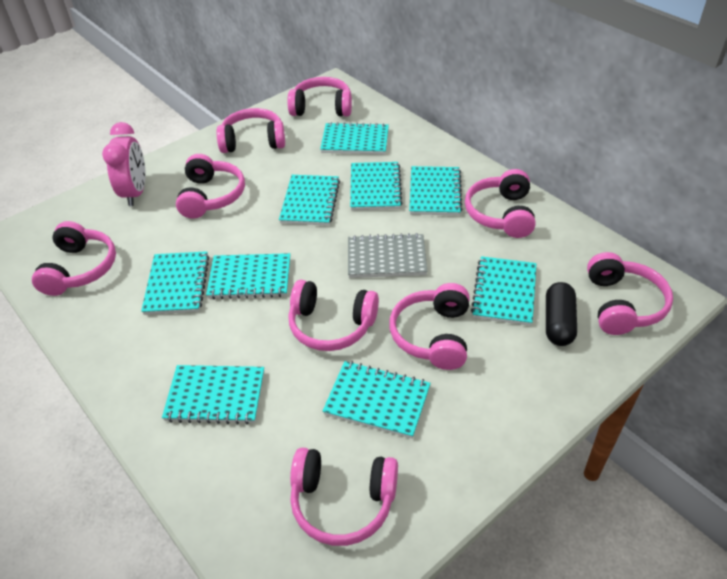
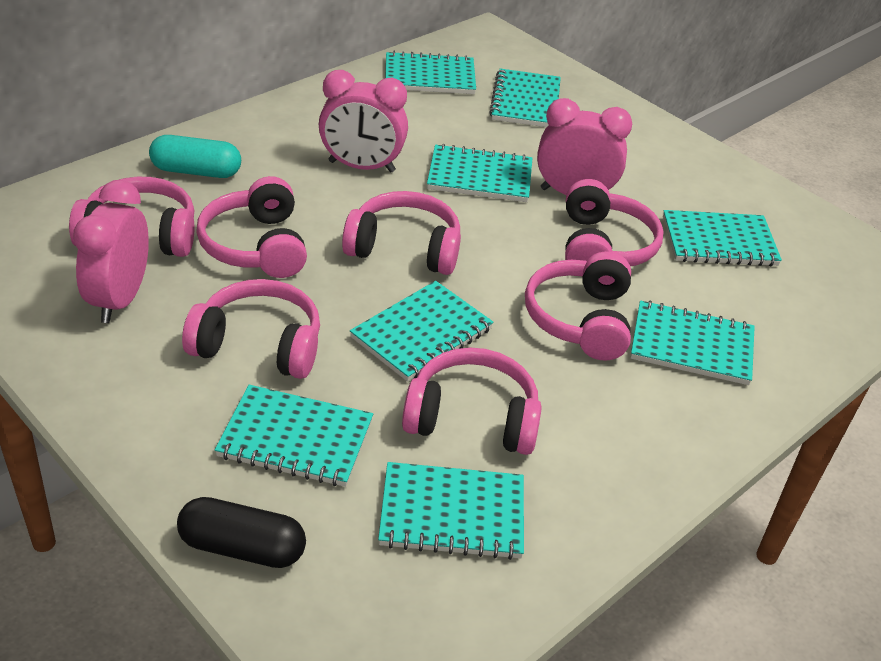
grey notebook: [348,233,427,278] = 1 -> none = 0
pink clock: [102,122,146,206] = 1 -> [73,180,149,323] [319,70,408,172] [537,98,632,195] = 3
pink headphones: [32,221,116,296] [176,154,245,219] [216,108,285,153] [287,77,352,117] [288,280,379,351] [290,448,398,546] [389,283,470,370] [465,169,536,238] [587,252,673,335] = 9 -> [69,177,195,257] [182,279,320,379] [196,176,307,278] [342,191,461,275] [402,347,542,455] [525,251,631,361] [565,179,664,266] = 7
turquoise capsule: none = 0 -> [149,135,241,178] = 1
turquoise notebook: [141,251,209,315] [162,365,264,424] [206,253,290,299] [279,175,340,226] [320,122,389,154] [323,361,431,439] [350,162,402,210] [409,166,462,215] [471,256,536,326] = 9 -> [215,385,373,487] [350,281,494,382] [378,462,524,560] [385,51,476,94] [427,144,533,202] [489,69,561,127] [631,300,755,385] [663,210,782,266] = 8

